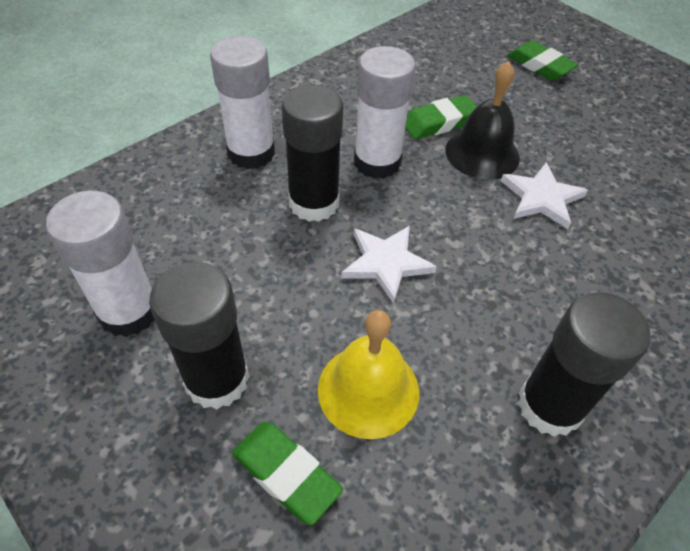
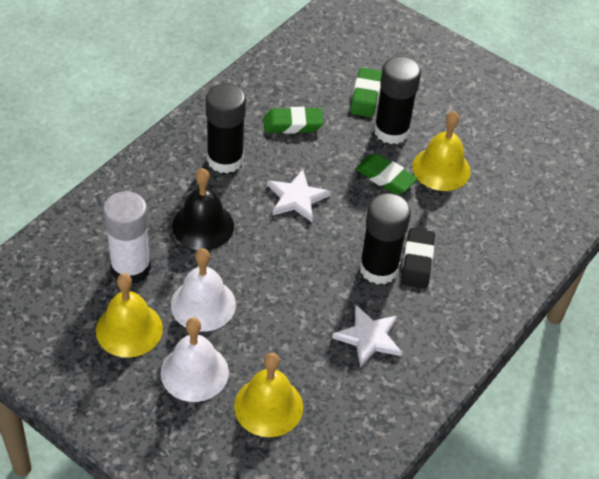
black eraser: none = 0 -> [401,228,435,288] = 1
white bell: none = 0 -> [161,318,229,402] [171,248,236,332] = 2
white glue stick: [46,191,155,337] [210,36,275,169] [354,46,416,179] = 3 -> [103,191,151,283] = 1
yellow bell: [318,310,419,439] = 1 -> [96,273,163,358] [234,353,303,437] [412,111,471,191] = 3

